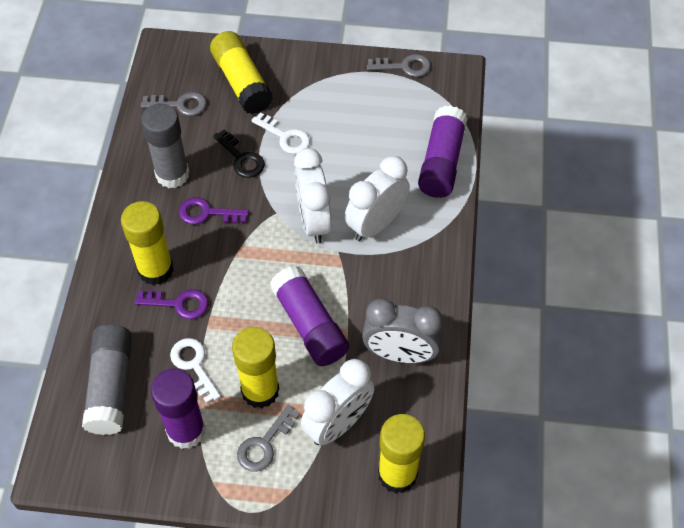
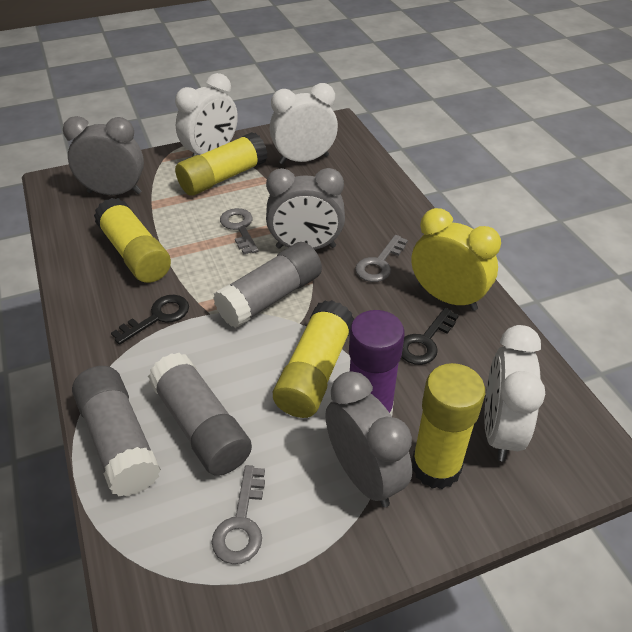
black key: [213,129,265,178] = 1 -> [111,295,189,345] [401,308,459,365] = 2
grey clock: [362,298,443,364] = 1 -> [63,116,144,195] [266,168,345,250] [325,371,412,507] = 3
grey glue stick: [82,324,132,435] [141,103,189,188] = 2 -> [72,366,161,497] [148,353,252,476] [213,242,322,328] = 3
purple glue stick: [151,368,206,449] [270,266,349,366] [418,105,468,198] = 3 -> [349,310,405,416] = 1
purple key: [135,289,208,319] [179,197,249,224] = 2 -> none = 0
white key: [170,338,221,403] [251,112,310,154] = 2 -> none = 0
yellow clock: none = 0 -> [411,208,501,311] = 1

